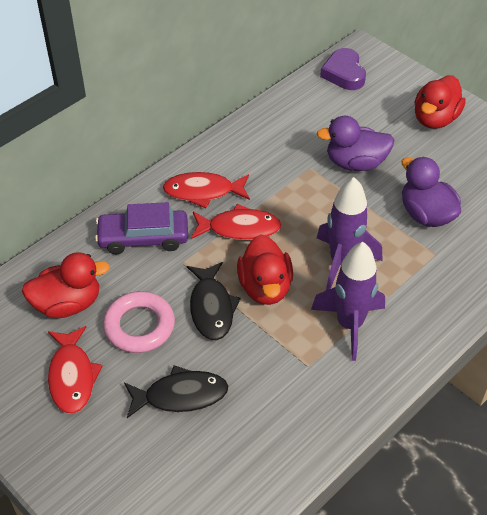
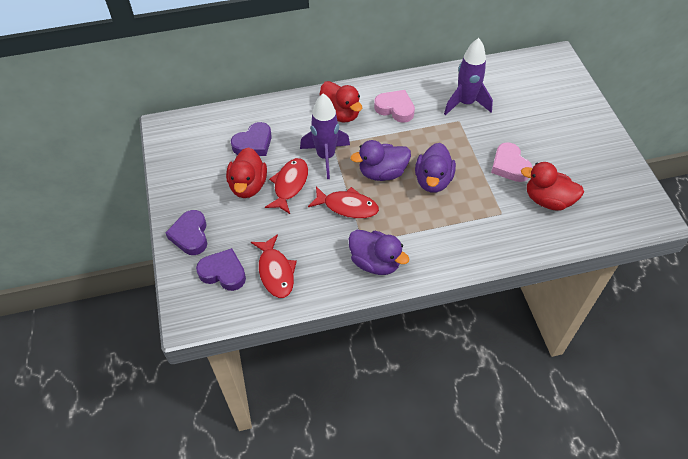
black fish: [124,365,228,418] [187,262,241,340] = 2 -> none = 0
pink heart: none = 0 -> [374,90,415,123] [491,142,532,182] = 2
pink ring: [103,291,175,353] = 1 -> none = 0
purple car: [95,202,188,254] = 1 -> none = 0
purple duck: [317,116,394,171] [402,157,461,227] = 2 -> [349,230,410,275] [350,140,411,181] [415,143,456,193] = 3
purple heart: [320,48,366,90] = 1 -> [166,210,207,255] [196,248,246,291] [231,122,272,156] = 3

